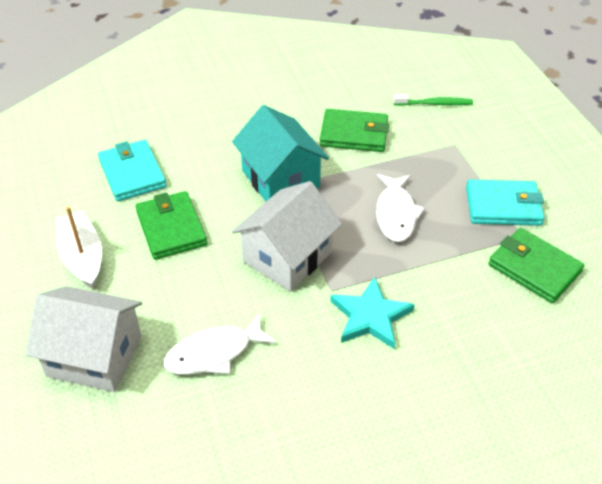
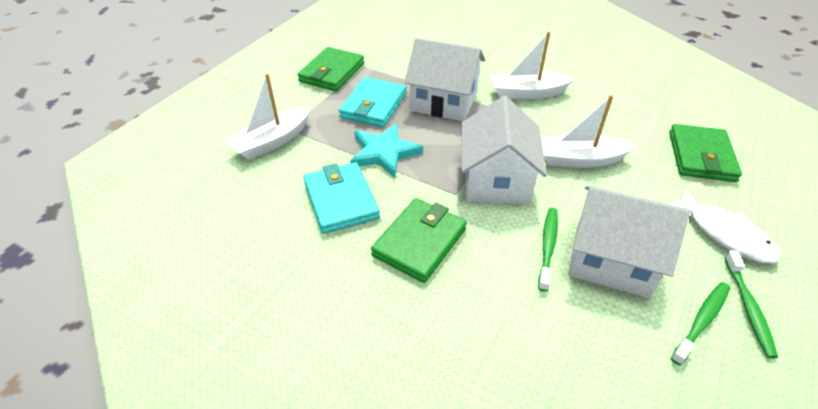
green toothbrush: [393,94,473,106] = 1 -> [538,208,558,292] [671,282,730,365] [724,250,778,359] = 3
turquoise house: [232,105,329,201] = 1 -> none = 0
white boat: [56,206,102,289] = 1 -> [225,73,310,160] [491,31,575,99] [541,95,637,168] = 3
white fish: [164,313,276,375] [376,174,425,242] = 2 -> [668,188,781,264] = 1
white house: [25,286,142,392] [232,181,342,291] = 2 -> [404,38,485,121] [461,96,547,204] [568,186,690,298] = 3

